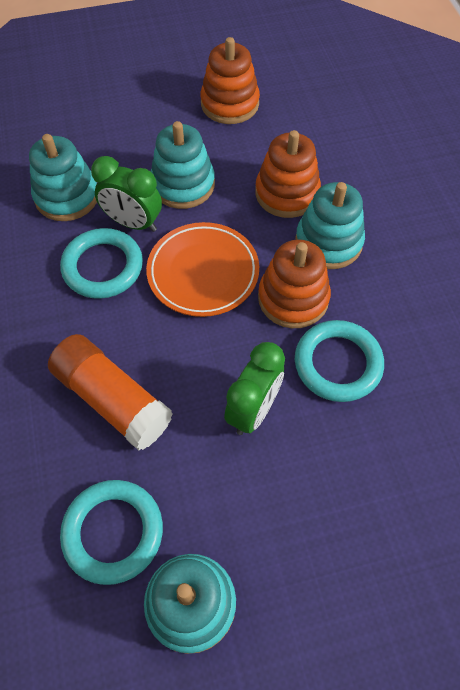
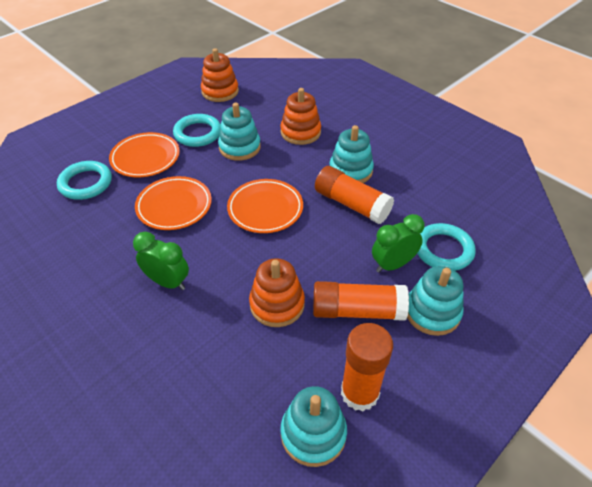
orange glue stick: [48,334,173,451] = 1 -> [313,281,409,321] [315,166,394,224] [341,323,393,411] = 3
orange plate: [146,222,259,317] = 1 -> [109,132,180,177] [135,176,212,230] [227,179,303,233] = 3

